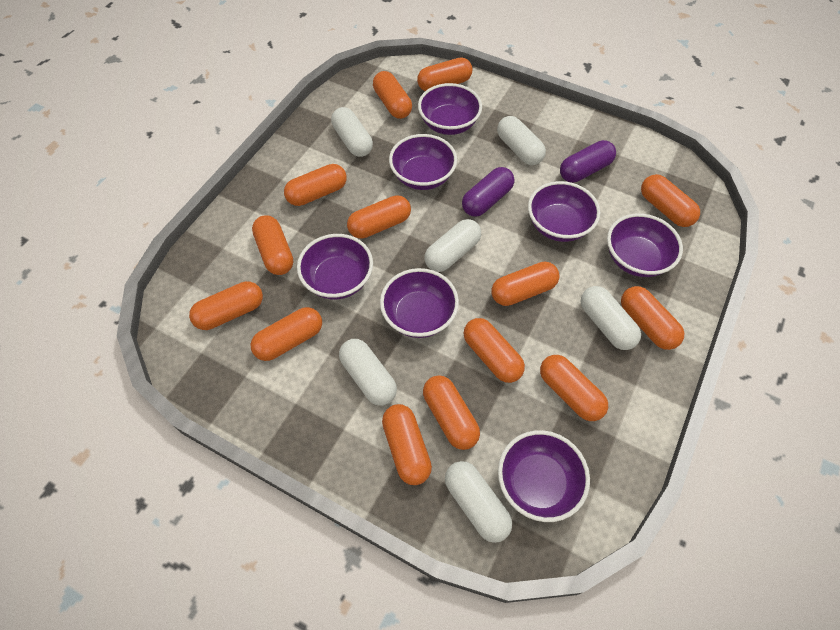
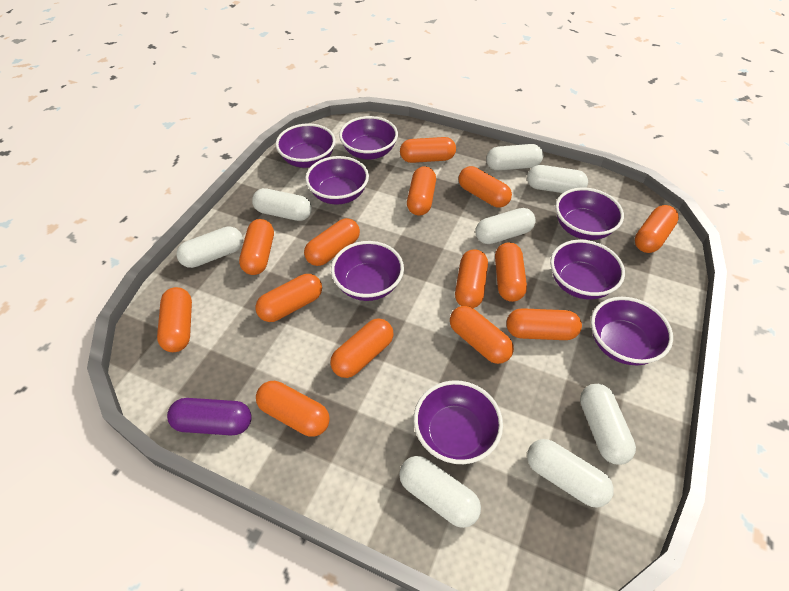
purple bowl: [297,234,373,299] [380,268,459,338] [389,134,457,190] [418,83,482,135] [498,430,590,522] [528,181,601,242] [607,213,683,277] = 7 -> [276,123,336,168] [305,156,369,204] [331,241,404,301] [339,116,398,160] [413,380,503,464] [550,240,625,300] [555,187,624,240] [591,297,673,365] = 8
purple capsule: [462,167,514,217] [560,140,616,183] = 2 -> [167,398,252,435] = 1
white capsule: [331,107,373,157] [339,339,397,406] [425,219,481,272] [445,461,512,543] [497,116,546,165] [580,286,641,350] = 6 -> [176,226,243,268] [252,188,312,221] [399,456,481,528] [475,208,536,244] [486,144,543,171] [527,165,588,193] [527,439,614,508] [580,384,636,465] = 8

